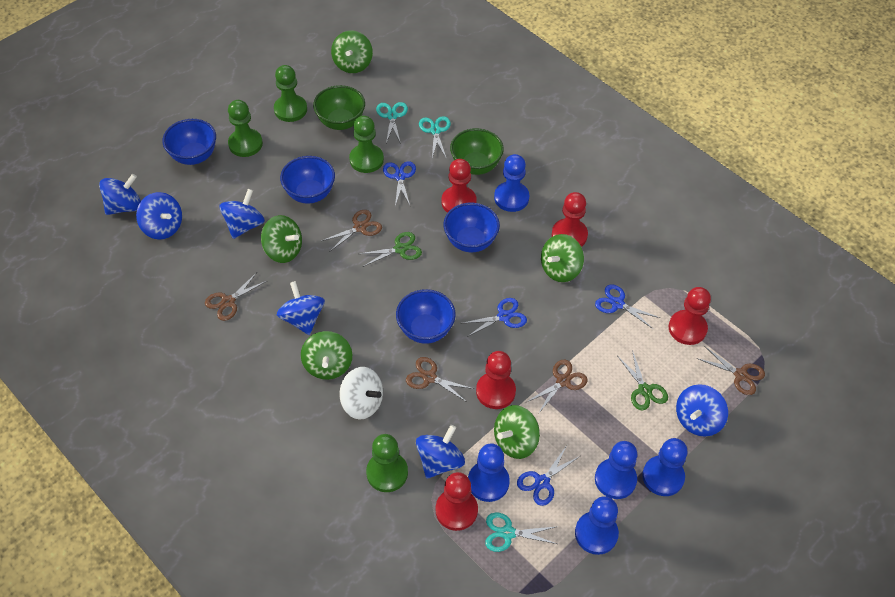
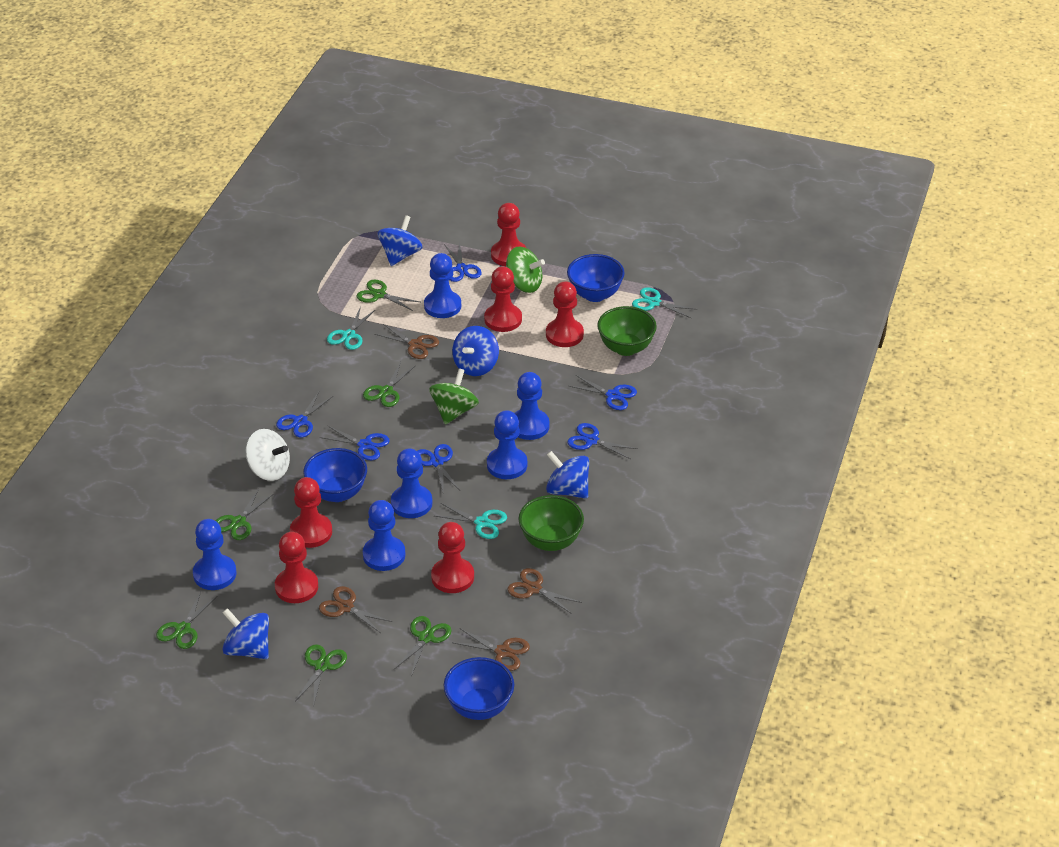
blue bowl: [162,119,216,165] [280,156,335,204] [396,289,456,344] [443,203,500,252] = 4 -> [303,448,367,502] [444,657,514,720] [567,254,624,302] = 3
blue pawn: [468,443,510,502] [494,154,529,212] [575,496,619,555] [595,441,637,499] [642,438,688,496] = 5 -> [193,519,236,590] [363,500,406,571] [391,448,433,518] [424,253,461,318] [487,410,527,479] [515,372,550,440] = 6
blue scissors: [383,161,416,206] [463,298,527,337] [517,445,580,506] [595,284,660,329] = 4 -> [276,392,333,438] [319,425,390,460] [417,444,460,491] [444,241,482,282] [567,423,638,459] [569,375,637,410] = 6
blue spinning top: [99,174,141,215] [136,192,182,240] [219,189,265,239] [277,281,325,335] [416,425,465,479] [676,384,728,437] = 6 -> [223,608,269,659] [377,215,422,266] [452,326,499,376] [546,451,589,499] = 4
brown scissors: [205,272,267,321] [321,210,382,252] [406,357,474,402] [527,360,588,414] [696,346,765,395] = 5 -> [319,586,392,633] [374,324,439,359] [452,629,530,671] [508,568,582,614] = 4
green pawn: [228,100,263,157] [274,65,307,122] [349,116,384,173] [366,434,408,492] = 4 -> none = 0
green scissors: [359,232,422,267] [618,350,668,411] = 2 -> [156,592,217,649] [216,489,274,540] [295,644,347,707] [357,280,420,311] [363,362,416,407] [394,616,452,677] = 6
green spinning top: [261,215,302,263] [301,331,352,380] [331,30,373,73] [494,405,540,459] [541,234,584,282] = 5 -> [429,368,479,425] [506,246,545,293] = 2
red pawn: [436,472,478,531] [442,159,477,213] [476,351,516,409] [552,192,588,247] [669,287,711,345] = 5 -> [275,532,318,603] [290,477,332,548] [431,522,474,593] [484,266,522,332] [491,203,526,266] [546,281,584,347] = 6

